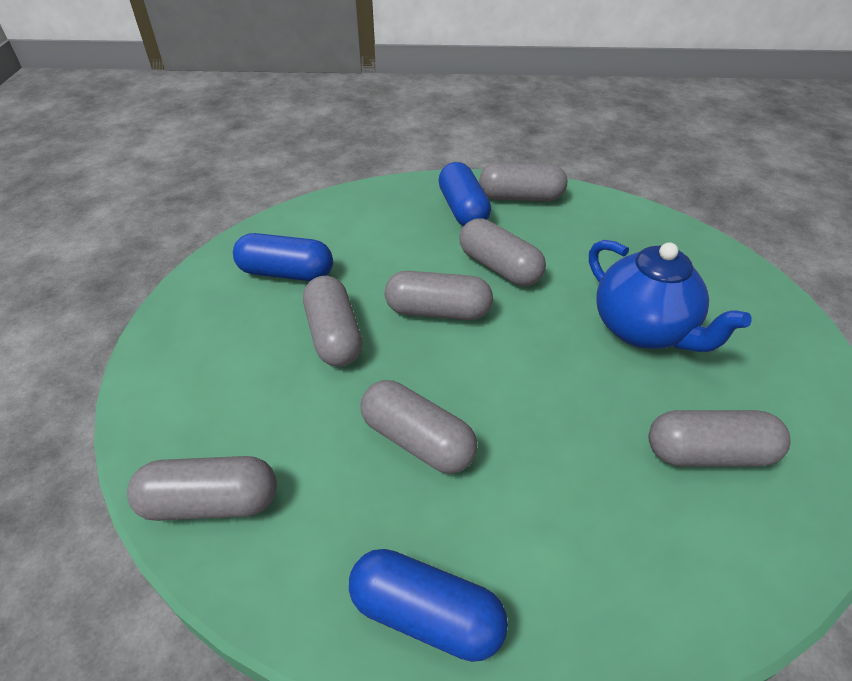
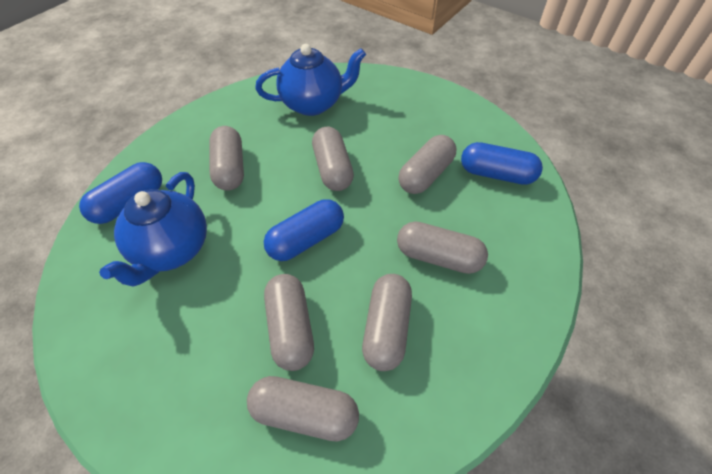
blue teapot: [589,240,752,352] = 1 -> [99,172,207,287] [255,44,366,116] = 2

